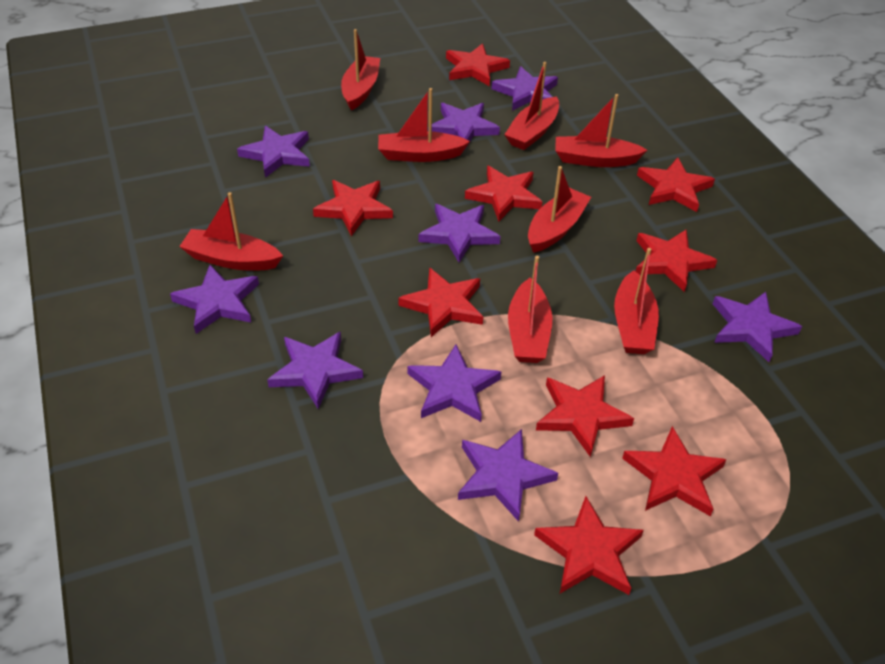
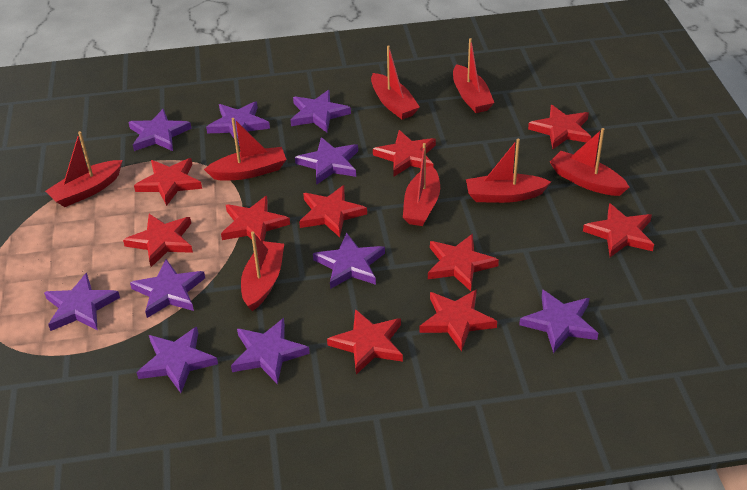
purple star: [170,265,259,334] [237,126,310,178] [267,332,363,409] [407,344,501,422] [419,204,500,263] [432,103,500,150] [458,429,558,522] [492,66,558,111] [713,292,802,362] = 9 -> [44,273,120,331] [129,109,191,151] [130,259,205,318] [136,327,218,393] [206,101,270,145] [231,318,310,384] [291,90,351,132] [295,137,358,185] [313,233,385,289] [519,289,598,353] = 10
red star: [313,180,393,236] [398,268,483,337] [446,43,510,86] [465,166,542,222] [534,496,644,595] [536,375,634,457] [622,426,727,516] [636,229,717,292] [637,157,715,212] = 9 -> [123,214,193,267] [134,158,202,206] [221,196,290,241] [299,185,367,237] [327,309,403,375] [373,130,436,176] [420,289,497,352] [428,234,499,291] [528,105,591,149] [583,203,654,257] = 10

